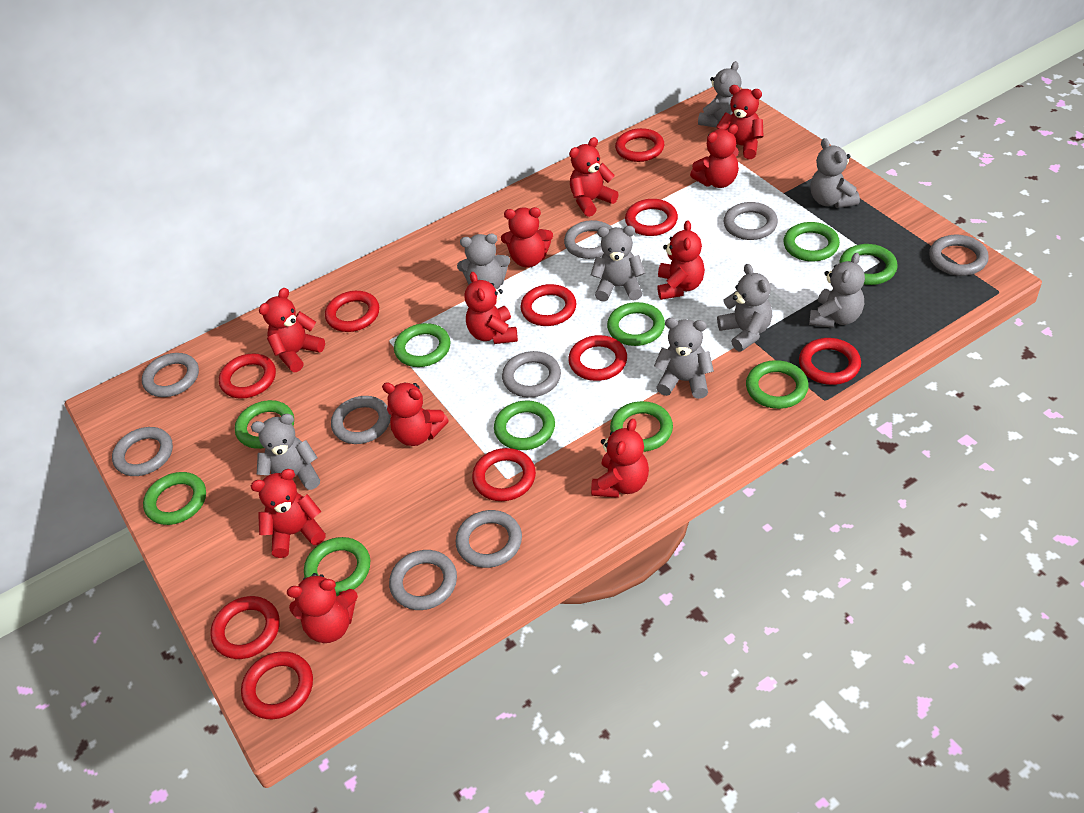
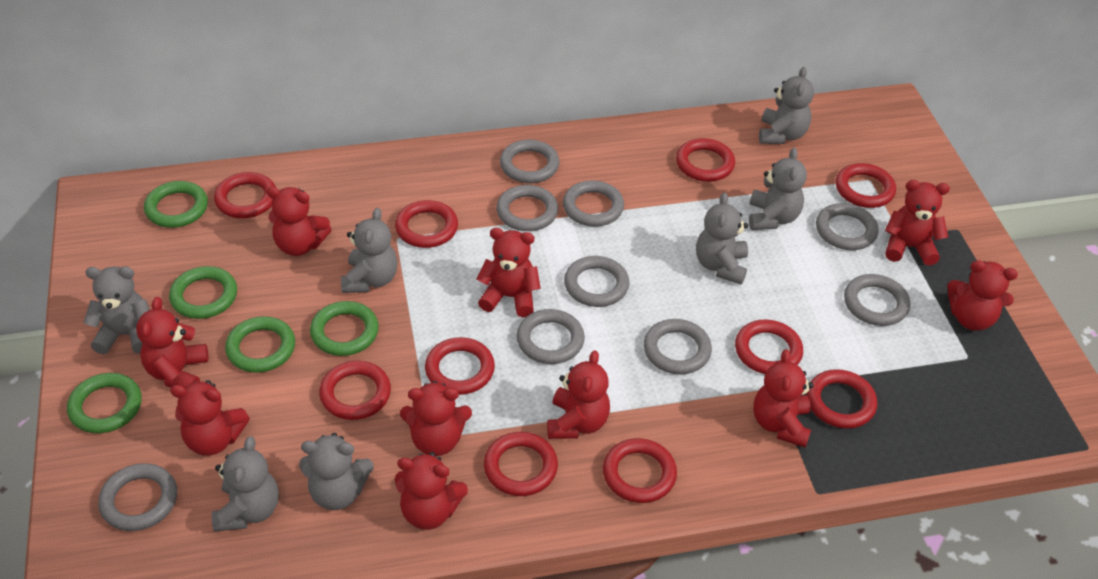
green ring: [143,472,206,525] [235,400,294,449] [304,537,370,596] [394,323,451,367] [494,401,555,450] [607,302,665,346] [610,401,673,452] [746,360,809,409] [784,222,840,262] [839,244,898,285] = 10 -> [67,373,142,433] [144,181,208,228] [169,266,237,319] [225,316,295,373] [310,301,379,356] = 5
grey teddy bear: [251,414,320,490] [457,234,510,289] [591,226,645,302] [654,318,714,399] [698,61,741,128] [717,264,772,351] [809,253,865,328] [810,138,860,208] = 8 -> [83,266,150,354] [212,436,279,532] [299,433,374,510] [341,208,398,293] [696,193,748,284] [749,148,807,230] [759,67,814,144] = 7
red teddy bear: [251,469,326,558] [259,288,325,372] [287,573,358,643] [382,382,449,446] [464,272,518,344] [501,207,553,268] [569,137,619,217] [591,419,649,498] [657,220,705,300] [690,124,739,188] [716,85,764,159] = 11 -> [136,297,208,388] [170,380,250,456] [266,187,332,256] [395,452,468,530] [400,381,472,456] [476,228,541,317] [547,350,610,439] [753,349,814,448] [885,180,950,266] [947,260,1018,331] = 10

